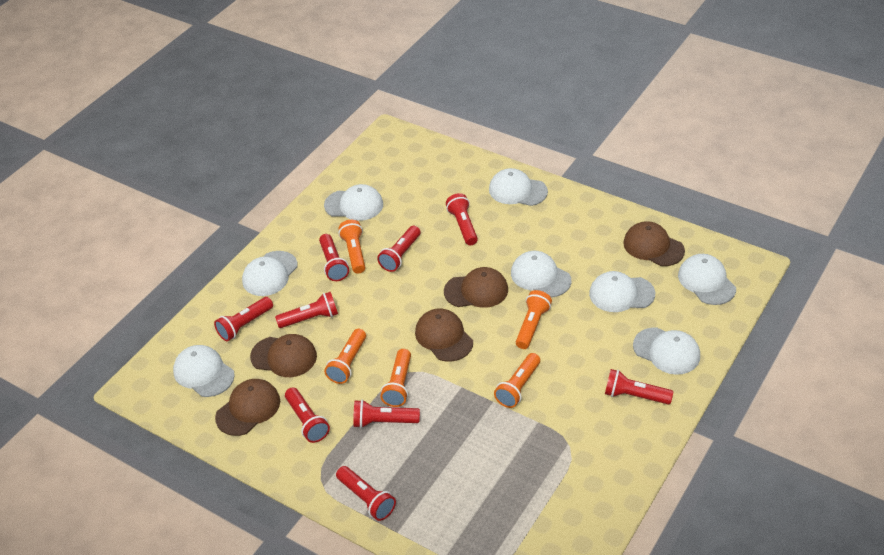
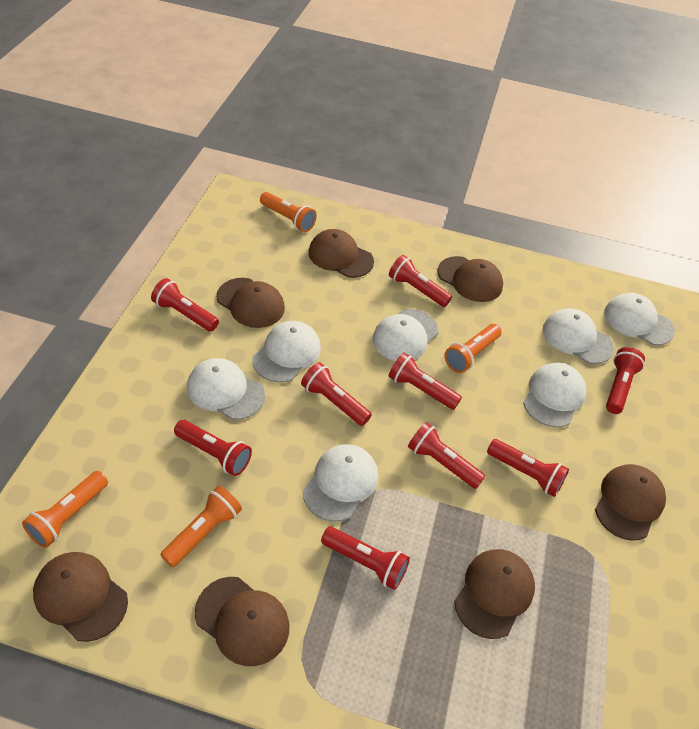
brown cap: [215,379,280,436] [250,334,317,377] [415,308,473,362] [444,267,508,308] [623,221,685,266] = 5 -> [33,552,128,642] [195,577,289,666] [216,278,285,328] [308,229,374,278] [437,256,503,302] [454,549,535,639] [595,464,666,541] = 7
orange flashlight: [324,329,366,384] [338,220,365,274] [381,349,411,407] [494,353,540,408] [516,290,552,349] = 5 -> [22,471,108,548] [160,486,242,567] [260,192,317,232] [444,324,501,373] = 4
white cap: [173,345,235,397] [242,251,298,296] [324,184,383,221] [489,168,548,206] [511,251,571,297] [589,271,655,312] [633,327,700,375] [678,254,736,305] = 8 -> [187,358,265,420] [252,321,321,382] [303,444,378,522] [373,309,438,361] [523,363,587,427] [543,308,614,364] [604,293,675,345] = 7

